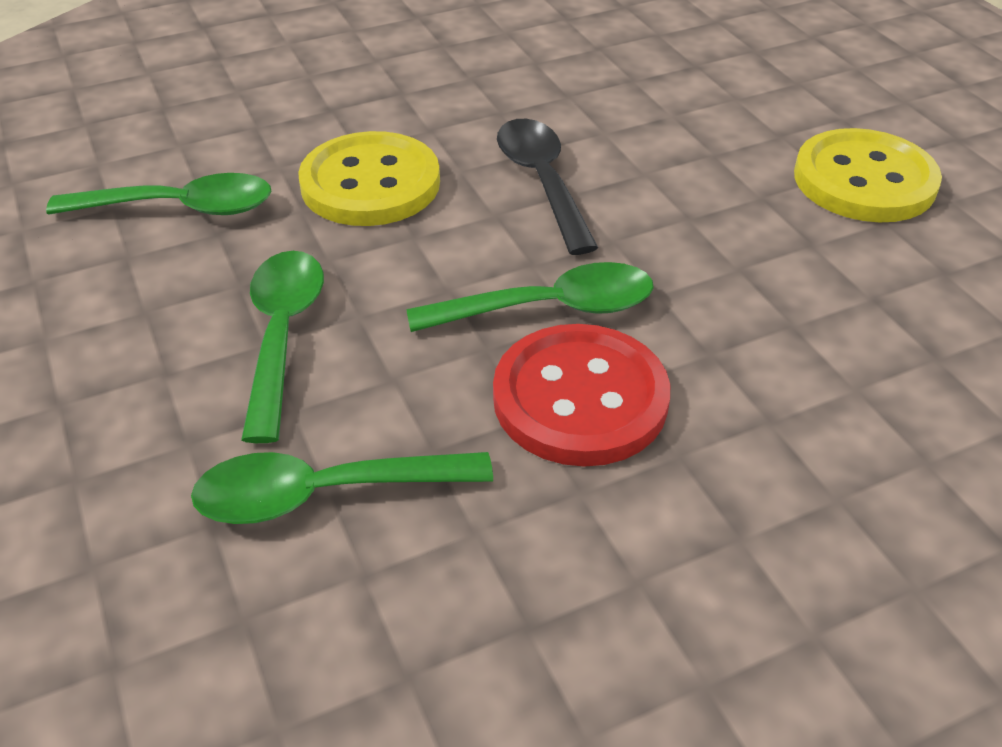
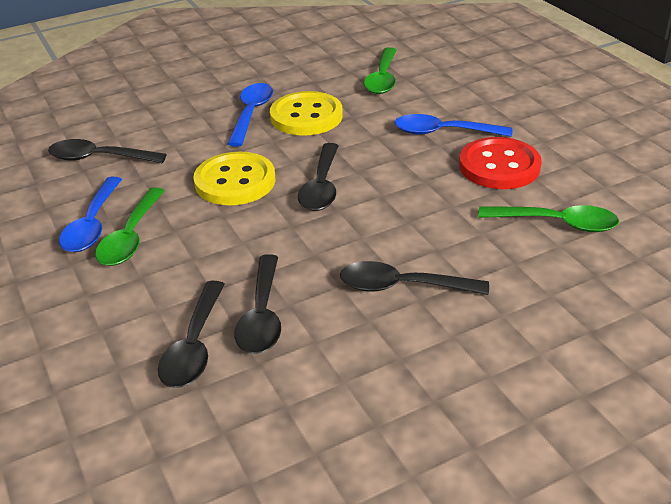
black spoon: [497,119,598,255] = 1 -> [48,139,167,163] [158,281,225,388] [235,254,281,354] [298,143,339,211] [340,261,489,295] = 5
blue spoon: none = 0 -> [59,177,122,252] [227,83,273,147] [394,114,512,137] = 3
green spoon: [46,173,271,215] [191,452,493,524] [241,251,324,443] [406,262,654,332] = 4 -> [95,187,165,266] [364,47,396,94] [478,205,619,232] = 3

